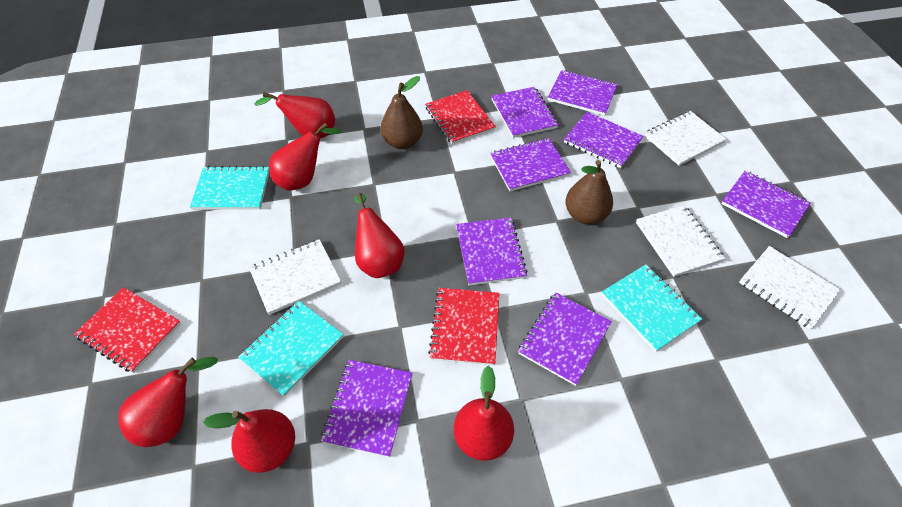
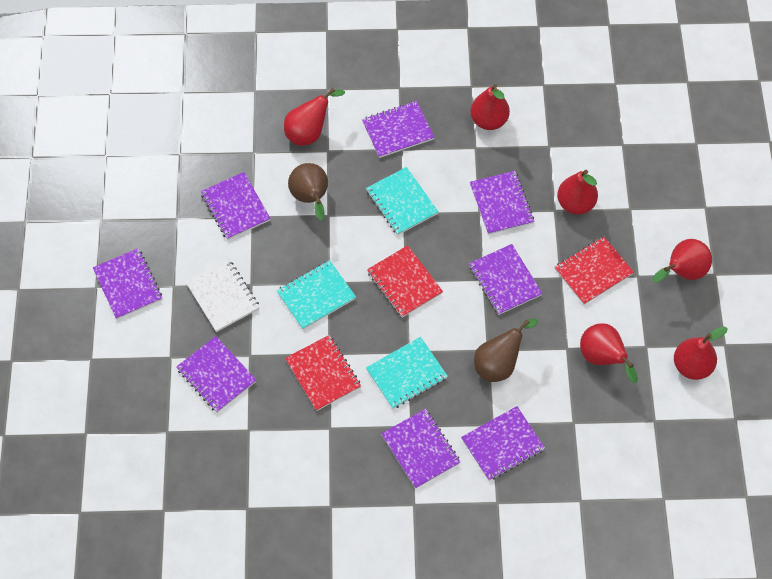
white notebook: [249,239,341,315] [636,205,725,277] [645,111,727,166] [739,246,840,329] = 4 -> [186,260,260,332] = 1

